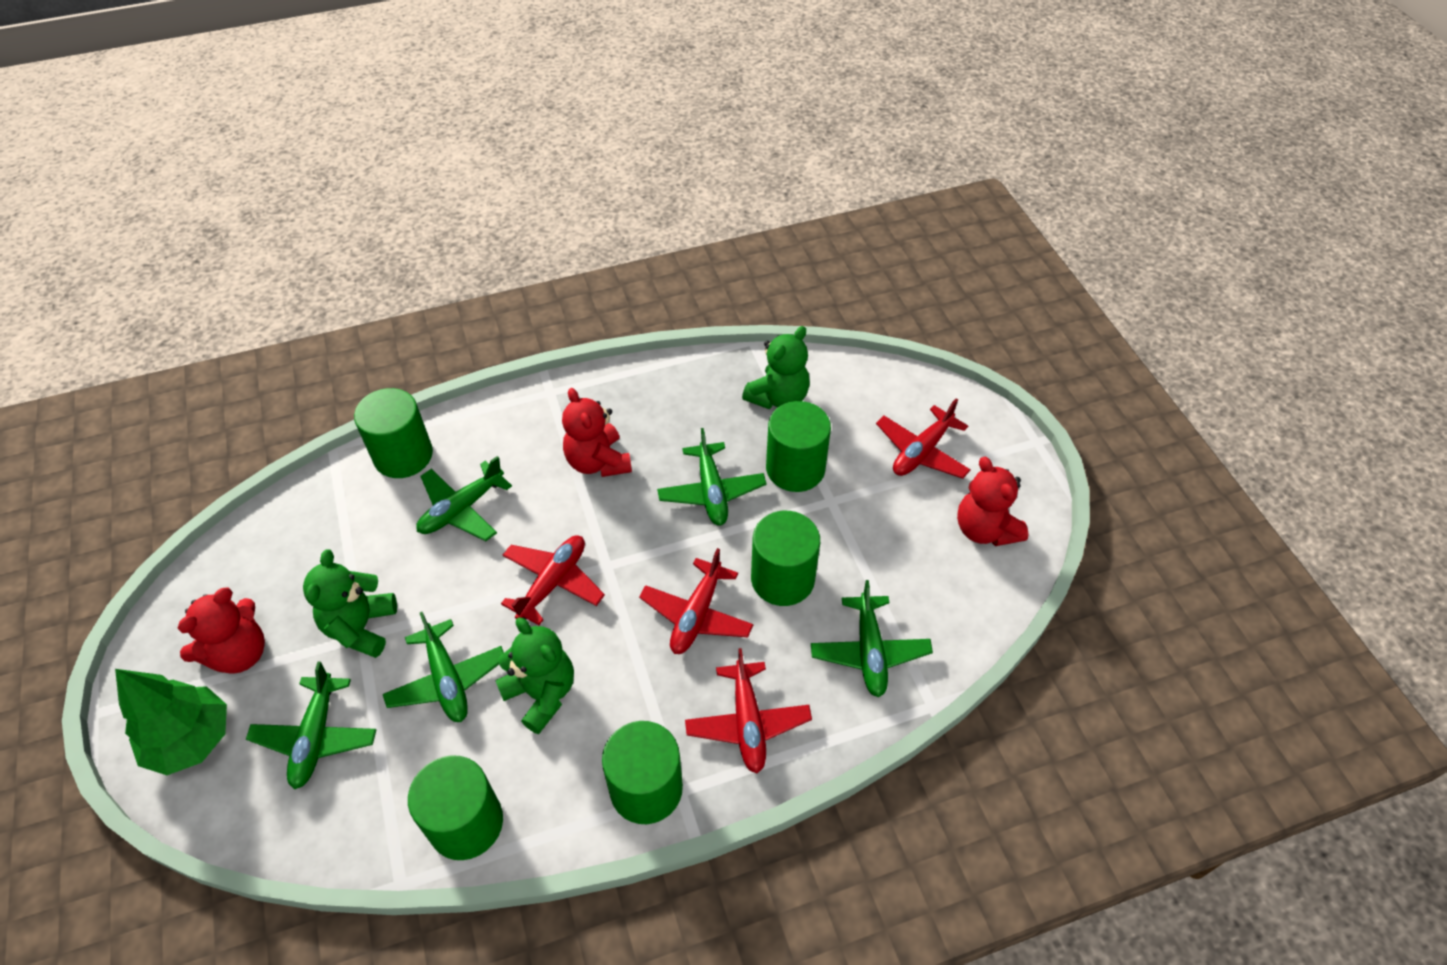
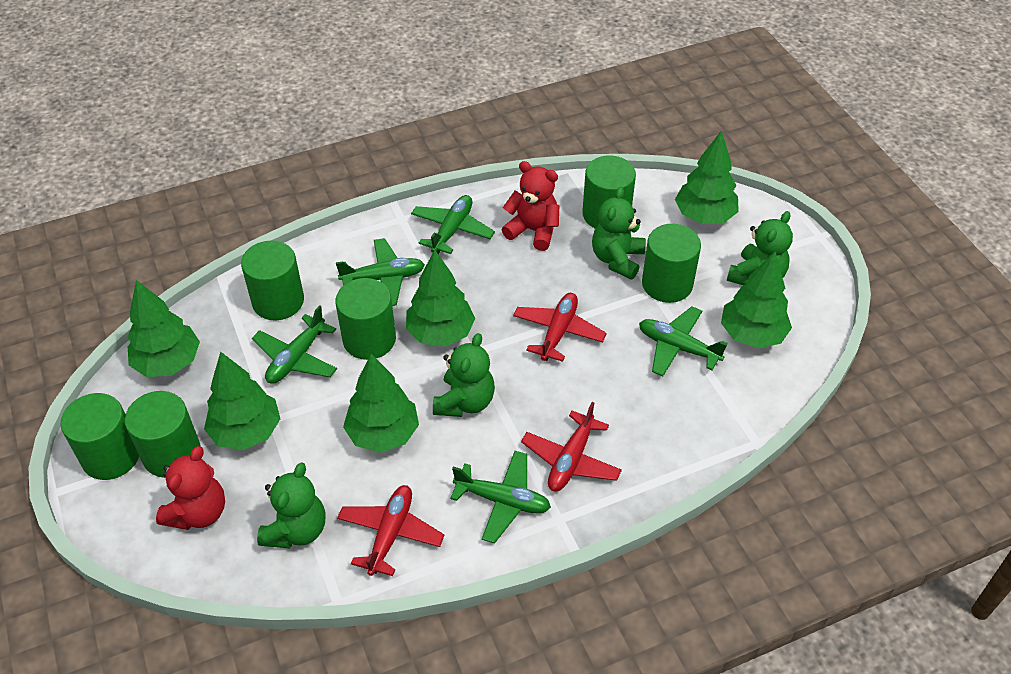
green cylinder: [354,388,433,478] [408,755,503,860] [602,721,683,824] [751,511,820,606] [766,401,831,492] = 5 -> [60,393,139,480] [125,391,201,478] [241,241,304,320] [335,278,396,360] [582,155,636,229] [642,224,701,303] = 6
green teddy bear: [303,549,397,658] [495,617,574,734] [742,326,810,409] = 3 -> [257,463,325,548] [433,333,495,417] [592,187,646,280] [727,211,793,285] = 4
green tree: [115,669,227,775] = 1 -> [128,280,200,377] [204,352,280,450] [343,354,419,453] [406,250,475,347] [675,130,739,224] [721,252,792,349] = 6
red plane: [501,535,605,625] [639,548,753,654] [685,648,812,773] [876,398,971,479] = 4 -> [337,485,444,576] [513,293,607,362] [521,402,622,492] = 3
red teddy bear: [178,588,265,674] [562,388,632,477] [957,457,1028,546] = 3 -> [156,446,225,530] [502,161,559,251] = 2

